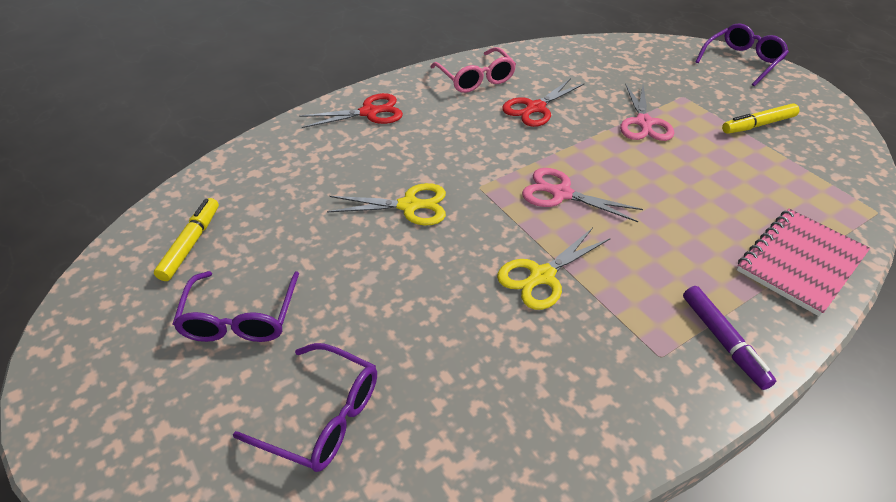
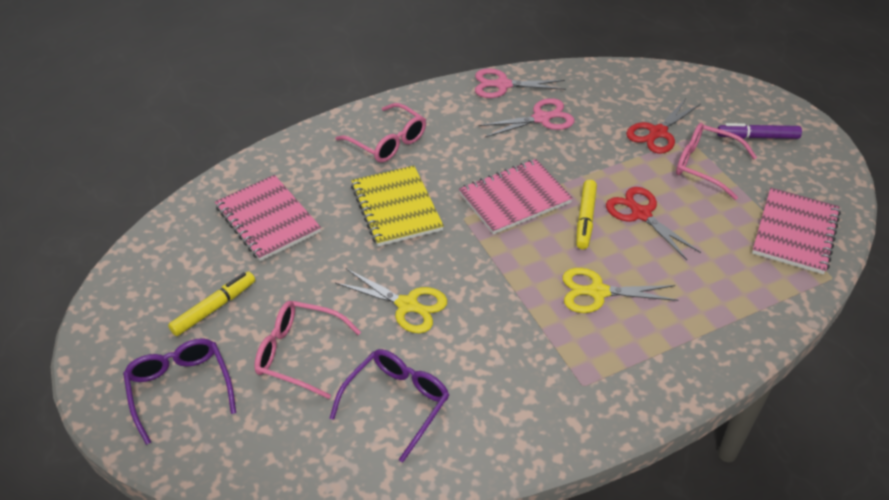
pink glasses: [431,47,516,93] = 1 -> [254,301,361,399] [336,103,426,163] [676,123,757,200] = 3
pink notebook: [737,209,870,317] = 1 -> [215,175,321,261] [459,159,573,234] [752,188,841,274] = 3
purple glasses: [173,271,299,342] [233,343,377,472] [695,23,789,86] = 3 -> [123,338,236,445] [330,349,449,462] = 2
yellow notebook: none = 0 -> [351,166,444,246] = 1

